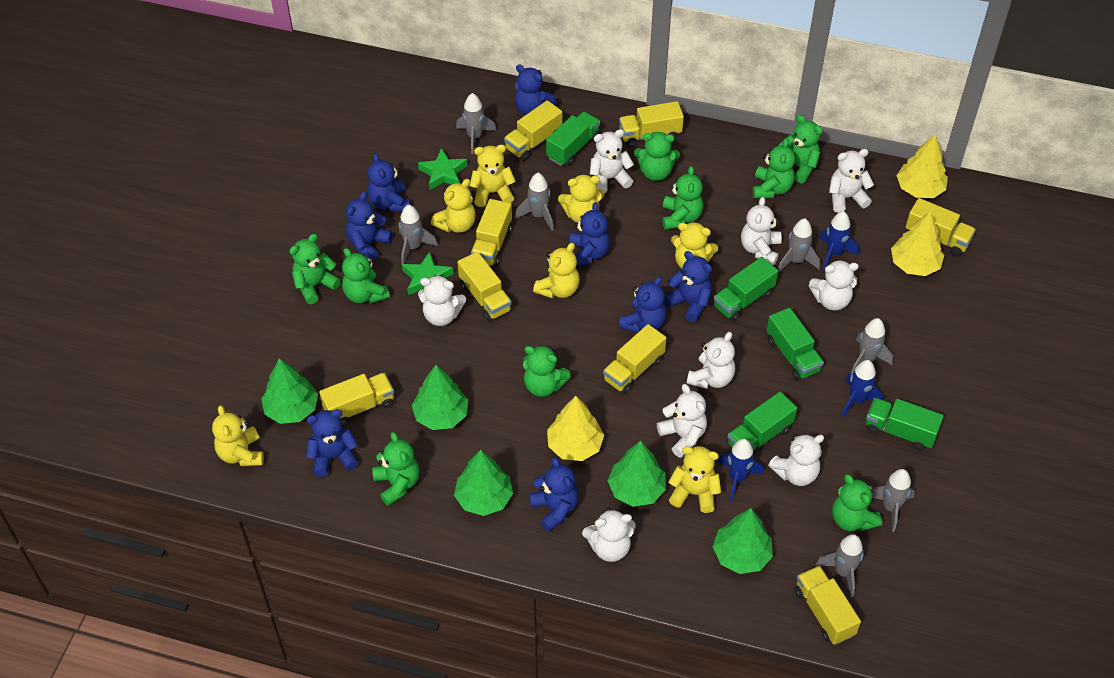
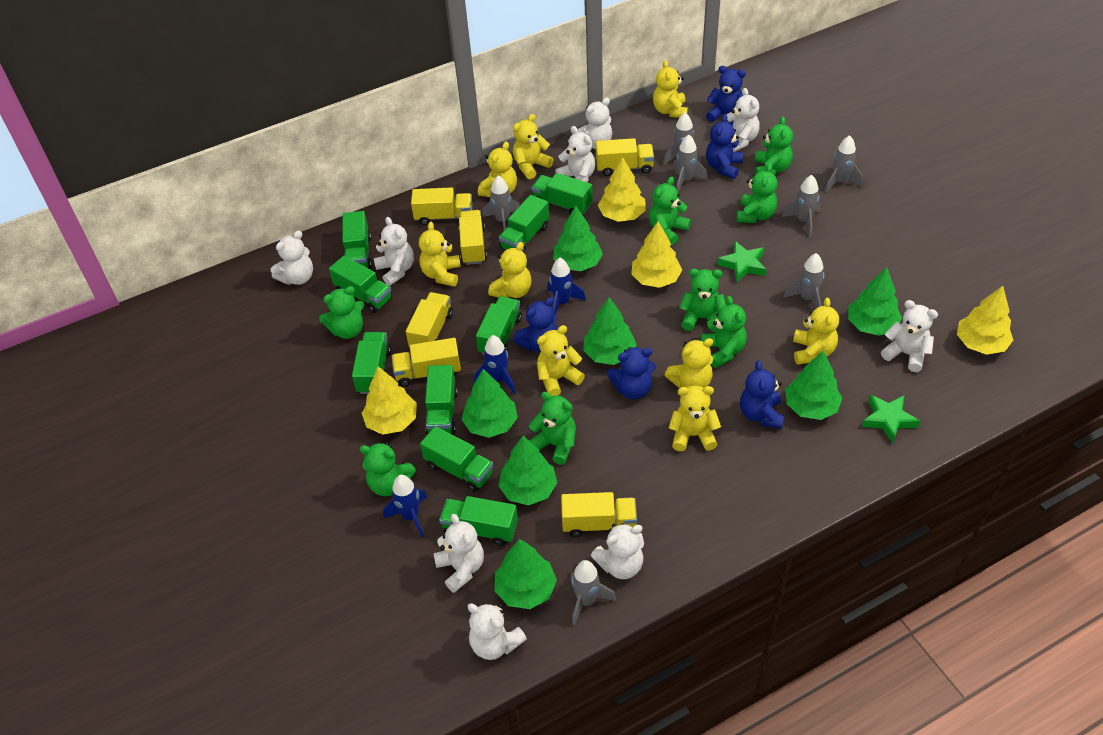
blue teddy bear: [306,409,359,477] [346,191,392,262] [368,153,410,212] [515,64,557,115] [528,457,578,532] [569,202,610,266] [619,276,666,333] [664,251,712,322] = 8 -> [513,297,558,352] [607,347,656,399] [706,66,746,126] [706,114,743,179] [740,361,784,429] = 5
green teddy bear: [289,234,341,304] [342,248,390,304] [372,432,419,506] [523,345,571,397] [634,132,680,181] [662,166,703,230] [753,138,795,199] [779,115,822,183] [832,474,882,532] = 9 -> [319,286,364,339] [359,442,416,496] [529,392,576,465] [649,177,691,245] [679,269,726,332] [701,296,747,368] [737,164,777,223] [755,117,793,175] = 8
green tree: [261,358,318,424] [412,365,468,430] [454,450,513,516] [608,441,666,507] [713,508,773,574] = 5 -> [461,369,518,438] [495,539,557,609] [498,436,557,505] [553,206,603,271] [583,297,637,365] [785,350,842,420] [848,267,902,336] = 7
green truck: [546,112,600,166] [713,257,778,321] [727,392,797,457] [767,308,824,380] [866,398,944,451] = 5 -> [329,256,392,313] [342,211,372,269] [352,332,391,394] [420,426,493,492] [425,365,458,435] [439,496,518,546] [476,296,522,355] [499,195,549,253] [532,173,593,214] = 9
yellow teddy bear: [212,405,264,466] [431,179,476,233] [470,145,516,207] [533,243,580,298] [558,174,604,222] [669,446,721,513] [671,222,718,269] = 7 -> [419,222,461,287] [478,142,517,197] [488,242,532,298] [513,114,554,179] [537,325,585,396] [653,60,688,118] [665,338,713,388] [669,385,721,452] [793,298,839,365] = 9
yellow tree: [547,396,604,461] [891,211,944,276] [896,135,948,198] = 3 -> [362,366,417,435] [598,157,646,222] [631,222,682,288] [957,286,1013,355] = 4
yellow truck: [319,373,394,426] [458,251,512,321] [471,199,512,267] [504,100,562,161] [603,324,666,394] [619,101,684,147] [795,566,861,645] [905,198,976,256] = 8 -> [391,338,461,387] [406,292,453,347] [411,187,472,225] [459,210,487,265] [561,492,637,537] [596,138,654,176] = 6

